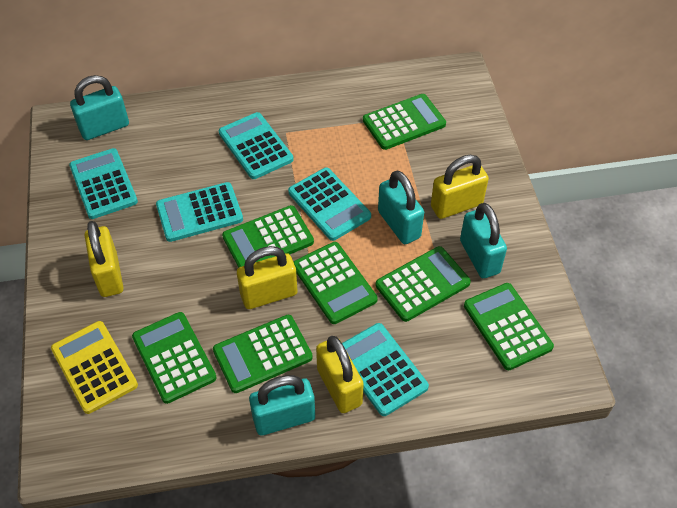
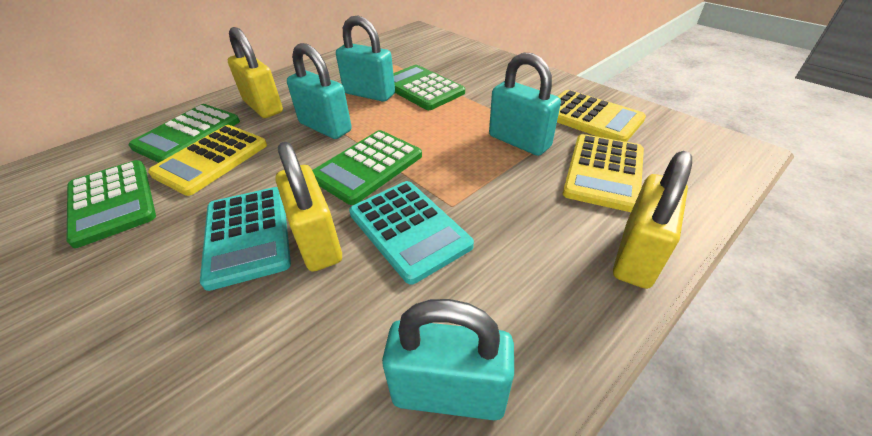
green calculator: [132,312,217,404] [213,315,313,393] [222,205,314,268] [293,242,378,324] [363,94,446,150] [376,246,471,322] [464,283,554,370] = 7 -> [67,160,156,248] [129,104,240,163] [312,130,422,205] [393,65,465,110] = 4
turquoise calculator: [69,148,138,219] [156,182,243,242] [219,112,294,179] [288,168,371,241] [342,323,429,416] = 5 -> [200,187,291,291] [349,181,474,284] = 2
yellow calculator: [51,321,138,414] = 1 -> [148,125,267,196] [557,90,646,142] [563,134,644,212] = 3
yellow padlock: [85,221,124,297] [237,246,298,309] [316,336,364,413] [431,155,489,219] = 4 -> [228,27,283,118] [275,142,342,272] [613,151,692,289] = 3

